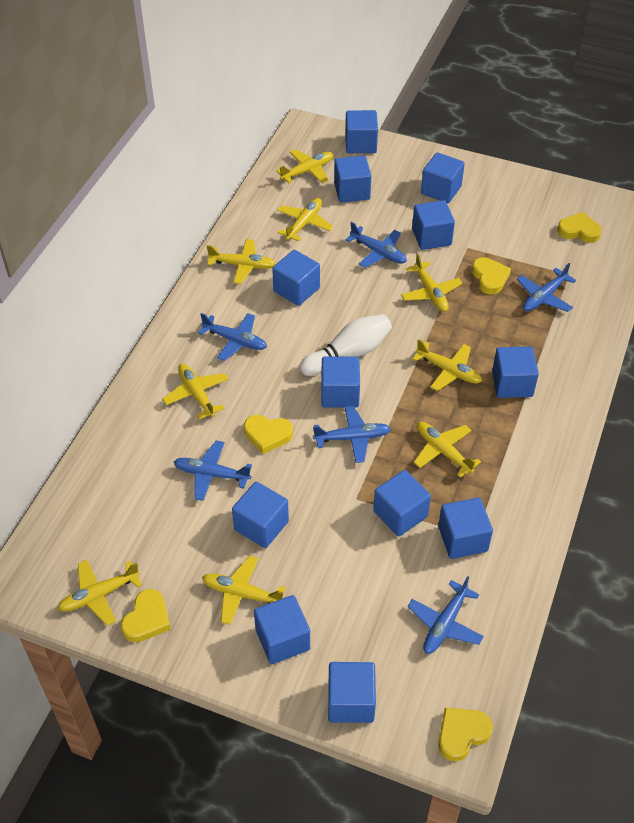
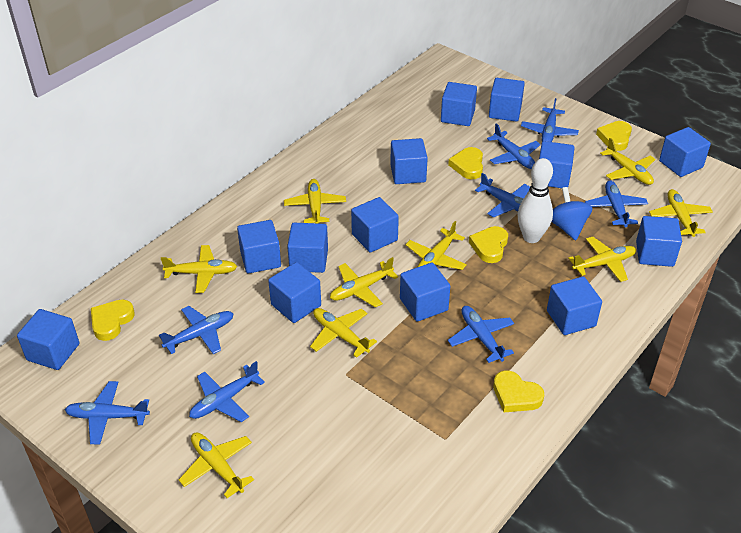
blue cube: [232,481,289,548] [254,595,310,664] [272,250,320,306] [322,357,360,408] [328,662,376,723] [334,156,371,203] [345,110,378,153] [373,470,431,536] [412,200,455,250] [421,152,465,203] [438,497,493,559] [492,346,539,398] = 12 -> [17,309,79,370] [237,220,281,274] [268,262,321,323] [287,223,328,273] [351,197,399,253] [390,138,428,184] [400,263,450,322] [441,82,477,126] [489,78,525,122] [539,141,575,188] [547,277,602,335] [636,216,682,267] [659,127,711,177] = 13
blue plane: [174,440,252,501] [198,313,267,361] [313,405,391,463] [346,222,407,268] [408,576,484,654] [517,263,576,312] = 6 -> [65,381,150,445] [159,306,234,354] [189,361,265,422] [448,306,514,363] [475,173,530,218] [487,123,541,169] [521,98,579,142] [585,181,648,227] = 8
blue spinning top: none = 0 -> [552,187,592,240] = 1

